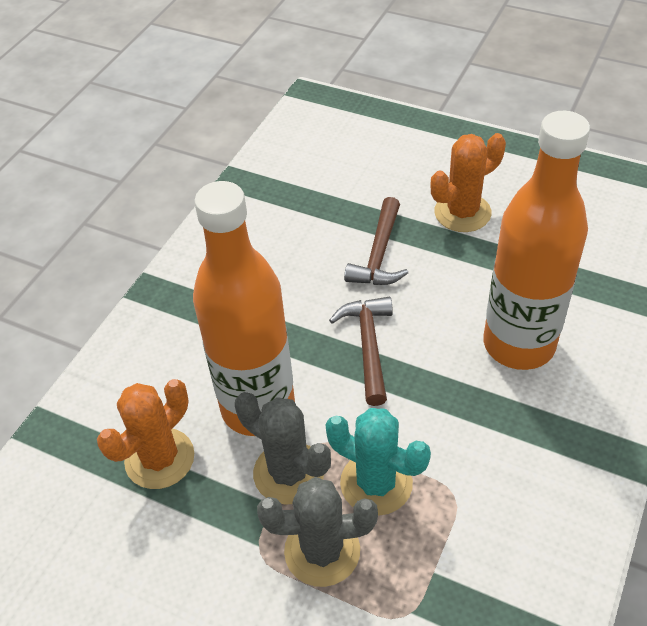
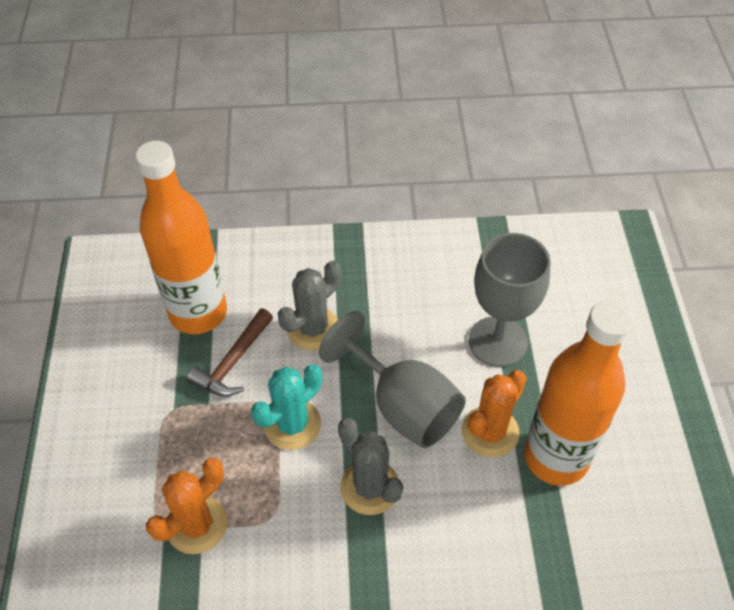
brown hammer: [329,297,393,406] [344,197,408,285] = 2 -> [187,309,273,396] = 1
grey goblet: none = 0 -> [319,311,466,448] [469,233,551,367] = 2

